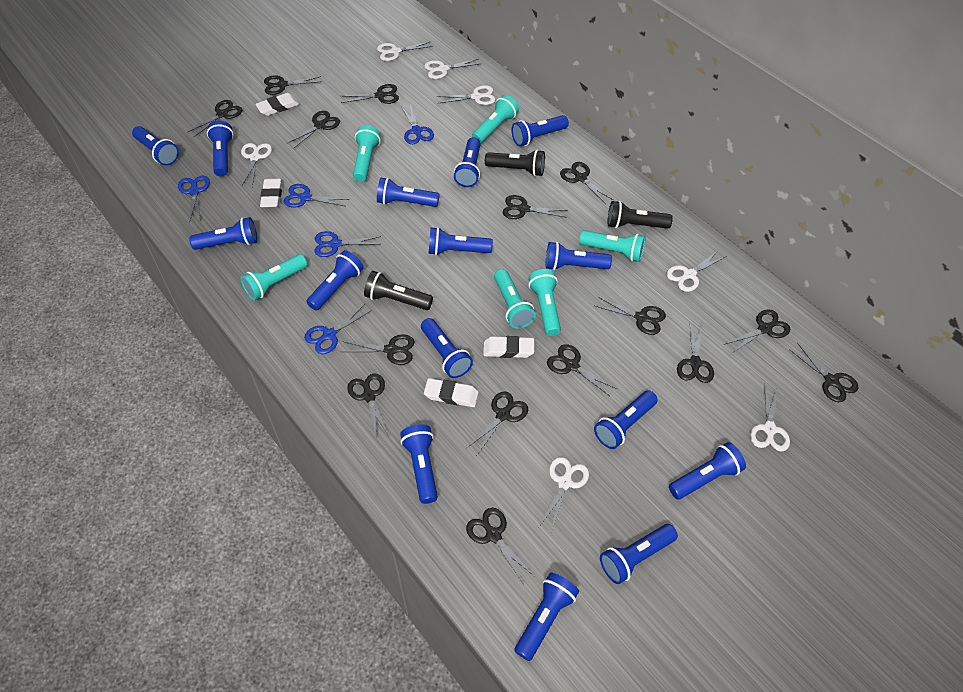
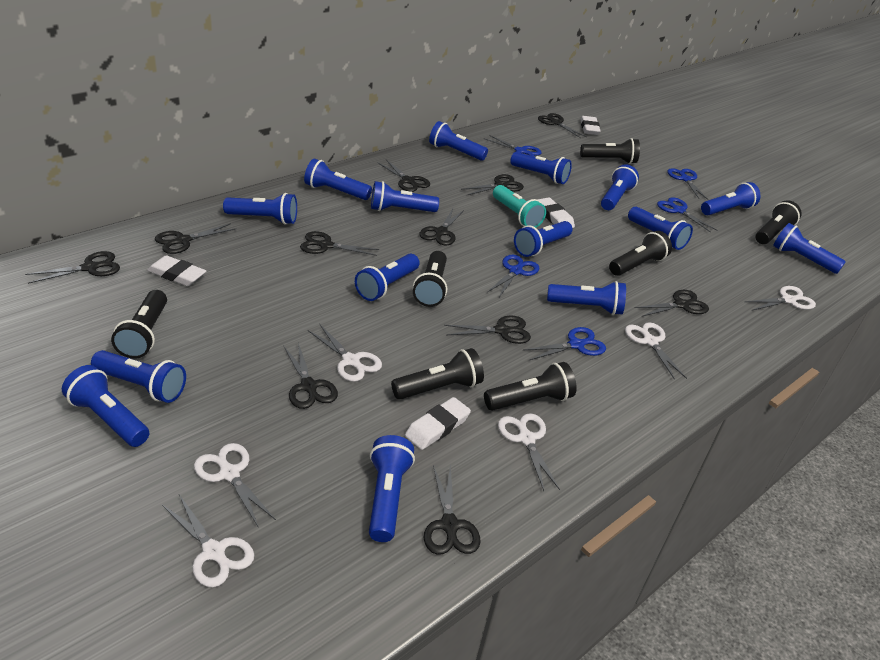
black flashlight: [364,271,433,310] [485,150,545,176] [608,201,673,229] = 3 -> [111,290,167,359] [391,348,484,400] [413,251,447,307] [484,362,577,411] [580,138,640,164] [609,231,672,276] [756,200,802,244] = 7
black scissors: [188,100,243,137] [264,76,322,95] [286,111,340,149] [341,84,399,104] [342,334,415,365] [347,373,389,439] [466,508,534,583] [467,391,528,455] [503,195,568,219] [547,344,617,396] [560,162,613,204] [595,297,666,335] [677,323,714,383] [725,309,790,354] [789,343,859,402] = 15 -> [25,251,120,284] [155,223,235,254] [284,343,338,409] [300,231,379,256] [377,160,430,192] [420,209,464,245] [424,465,480,555] [444,316,531,344] [461,174,524,195] [538,113,587,138] [634,290,709,317] = 11
turquoise flashlight: [241,254,307,301] [353,125,380,182] [472,95,519,143] [494,269,536,329] [528,269,561,336] [579,230,646,262] = 6 -> [493,185,546,228] = 1
white scissors: [241,143,272,187] [377,41,433,61] [424,59,481,79] [437,85,496,105] [539,457,589,530] [666,250,727,292] [750,384,790,452] = 7 -> [162,495,254,587] [194,443,276,528] [308,324,382,382] [498,413,560,491] [625,322,687,380] [744,286,816,310] = 6

